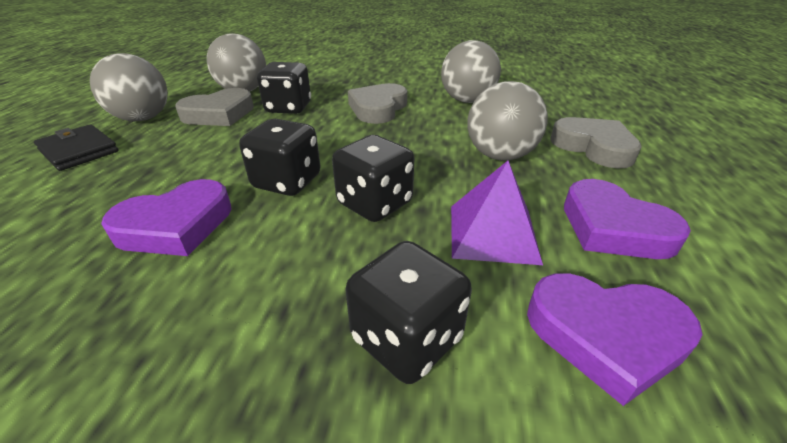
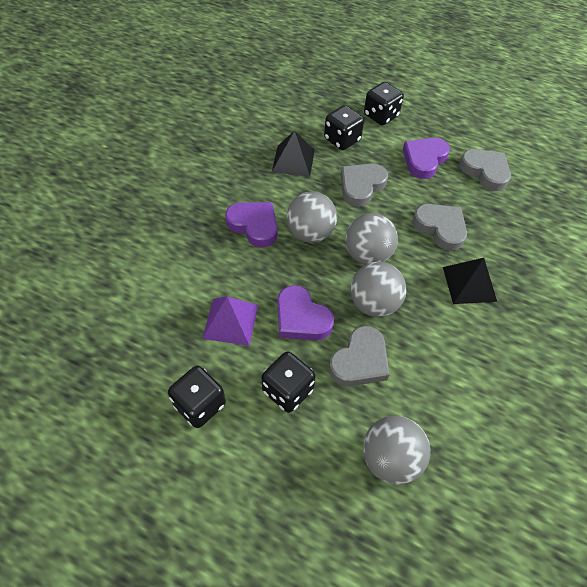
black pyramid: none = 0 -> [272,131,315,177] [443,258,497,304] = 2
black wallet: [34,124,119,171] = 1 -> none = 0
grey heart: [175,88,254,126] [348,83,407,124] [550,117,642,169] = 3 -> [329,326,389,386] [341,164,388,207] [413,204,467,251] [459,149,511,191] = 4

